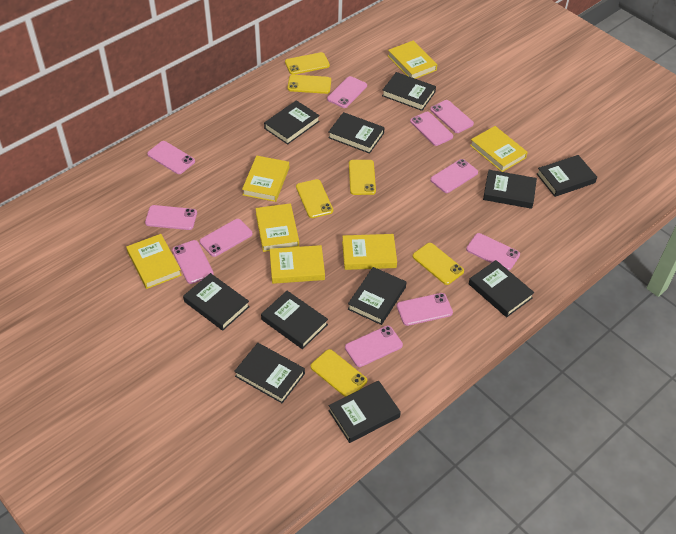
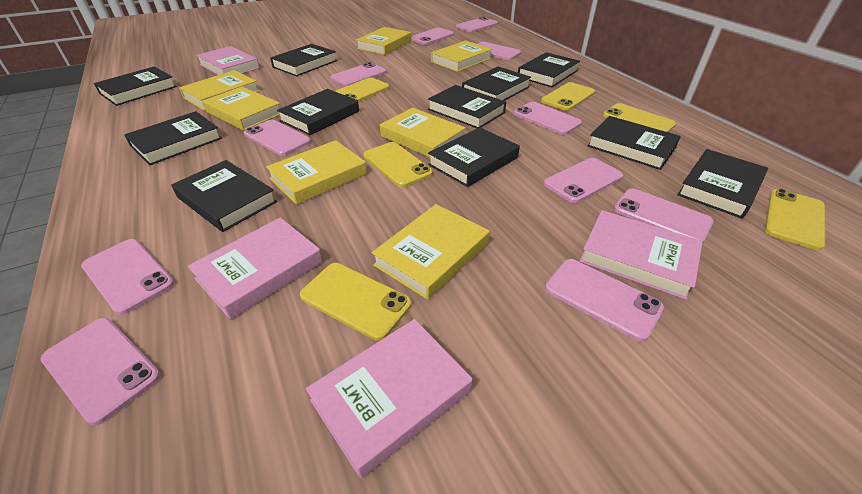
pink book: none = 0 -> [188,217,323,319] [196,46,260,75] [306,319,473,478] [579,210,703,300] = 4

